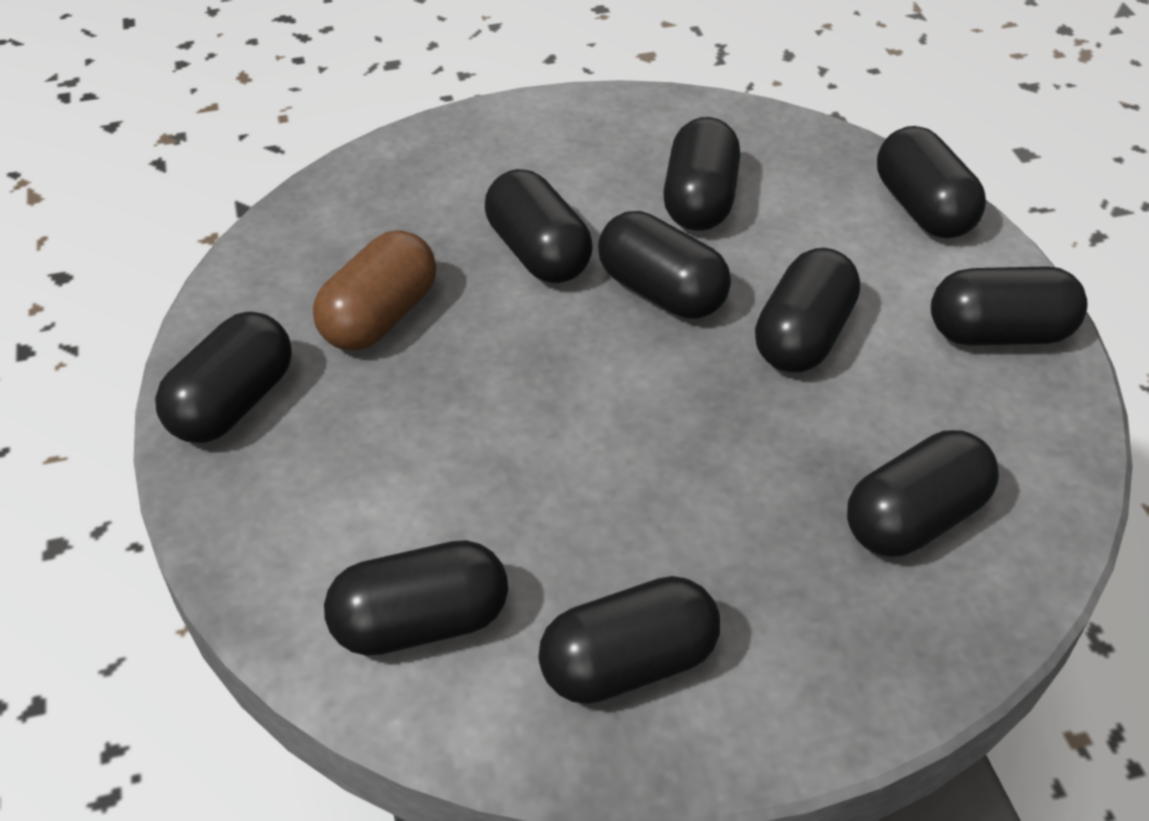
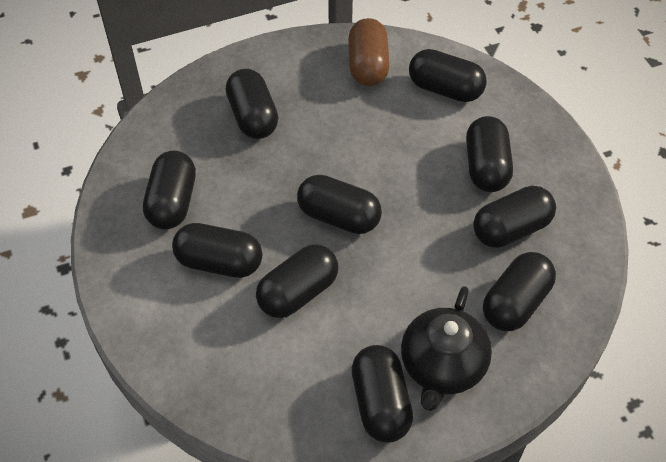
black teapot: none = 0 -> [401,286,492,411] = 1

